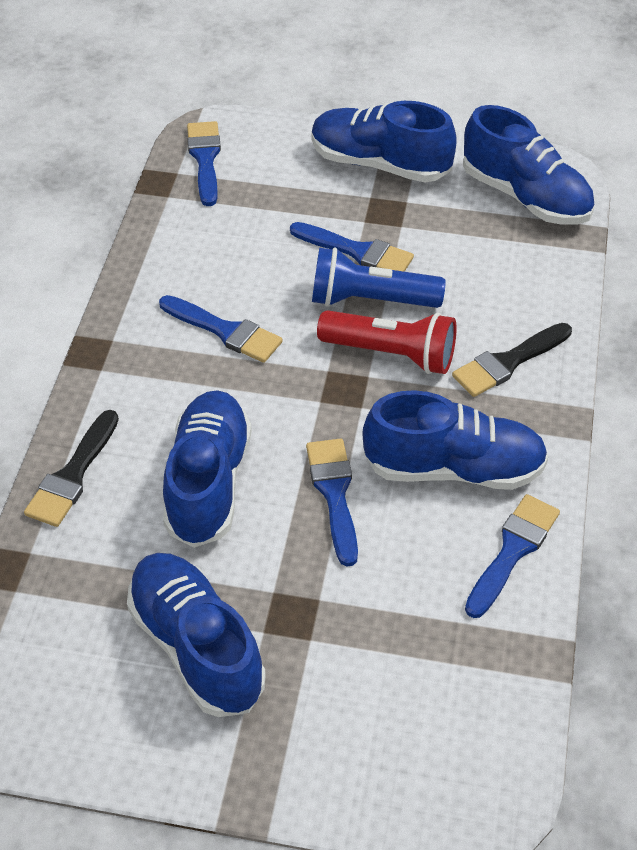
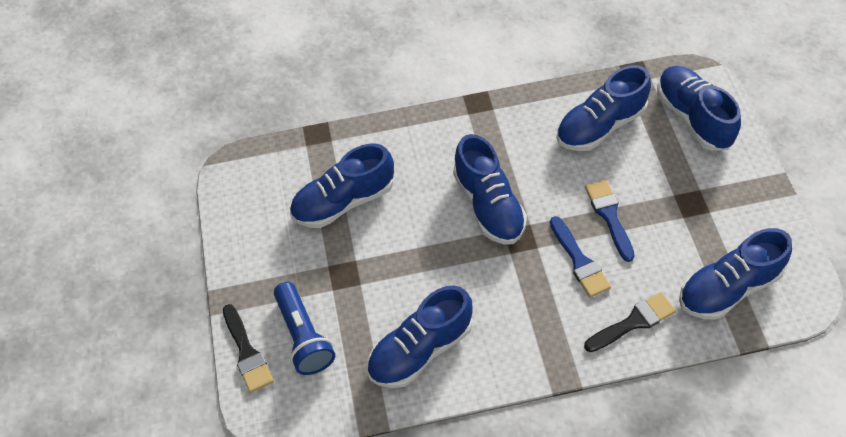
blue brush: [159,295,283,363] [187,121,221,206] [290,222,414,272] [306,439,358,567] [465,494,560,618] = 5 -> [550,216,611,298] [585,180,635,262] = 2
blue shoe: [127,553,266,717] [163,390,252,548] [312,101,457,182] [362,390,548,490] [463,105,595,225] = 5 -> [290,144,394,228] [367,285,473,388] [453,134,527,244] [556,65,651,151] [657,66,741,151] [679,228,792,320] = 6
red flashlight: [317,310,456,374] = 1 -> none = 0

